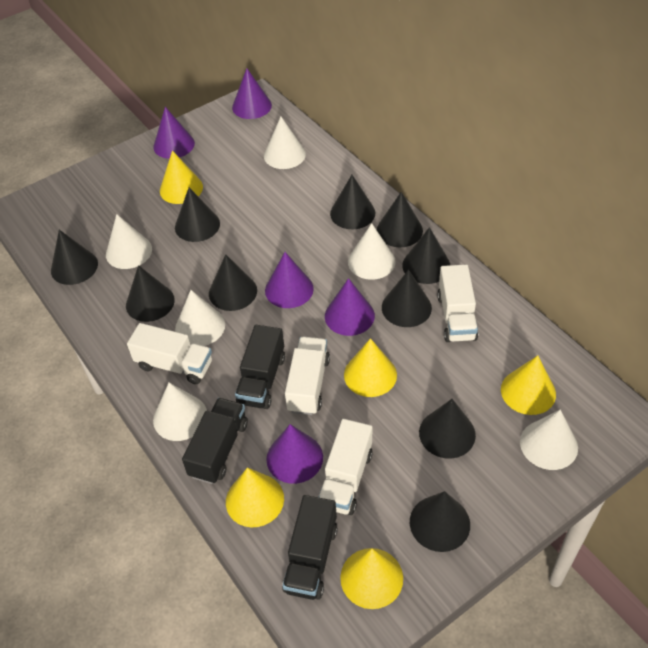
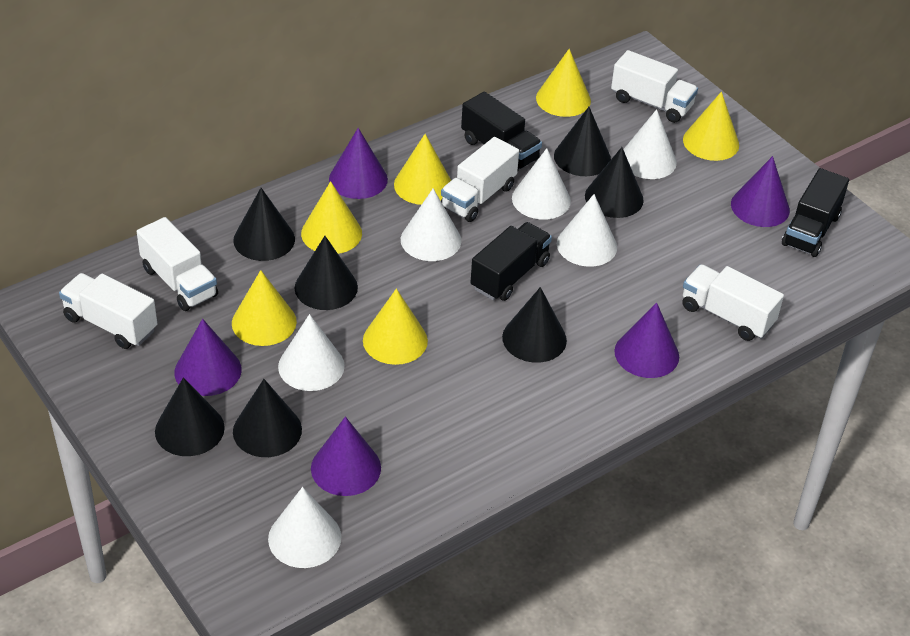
black cone: [51,230,98,285] [126,265,175,322] [175,188,220,242] [209,254,257,311] [330,175,375,229] [377,192,423,247] [382,270,432,327] [402,227,450,284] [410,491,470,552] [419,399,476,458] = 10 -> [155,377,225,456] [233,188,295,261] [233,379,302,457] [295,236,358,310] [502,287,567,363] [554,107,611,176] [585,147,644,218] = 7
white truck: [127,323,212,384] [285,337,330,415] [318,419,373,515] [437,264,478,342] = 4 -> [59,273,157,349] [137,217,218,311] [441,137,519,222] [611,50,698,123] [682,264,784,341] = 5
yellow cone: [160,150,203,204] [226,467,284,527] [340,548,403,609] [344,338,397,397] [501,355,556,415] = 5 -> [232,270,297,346] [301,181,362,254] [363,289,428,365] [394,134,451,205] [536,49,591,117] [683,91,739,161] = 6

